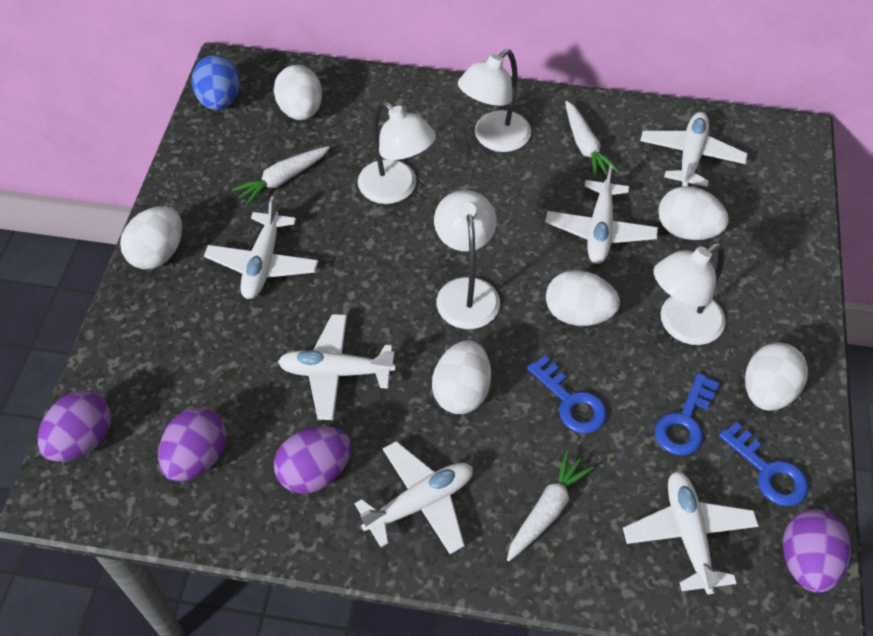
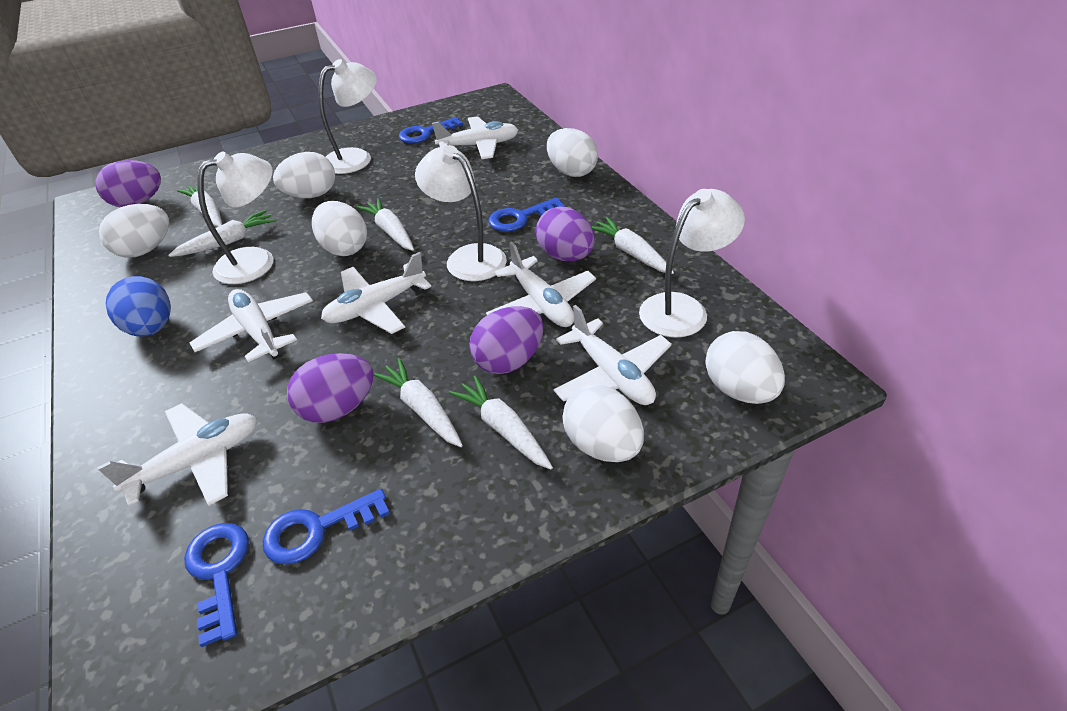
blue key: [527,355,607,434] [655,373,720,456] [719,421,809,506] = 3 -> [184,523,249,647] [263,489,390,565] [399,117,463,143] [489,197,566,232] = 4
white carrot: [232,146,330,206] [507,451,594,561] [565,101,619,178] = 3 -> [168,210,276,257] [177,186,222,227] [357,198,414,251] [374,358,463,447] [449,376,553,470] [592,217,674,274] = 6

